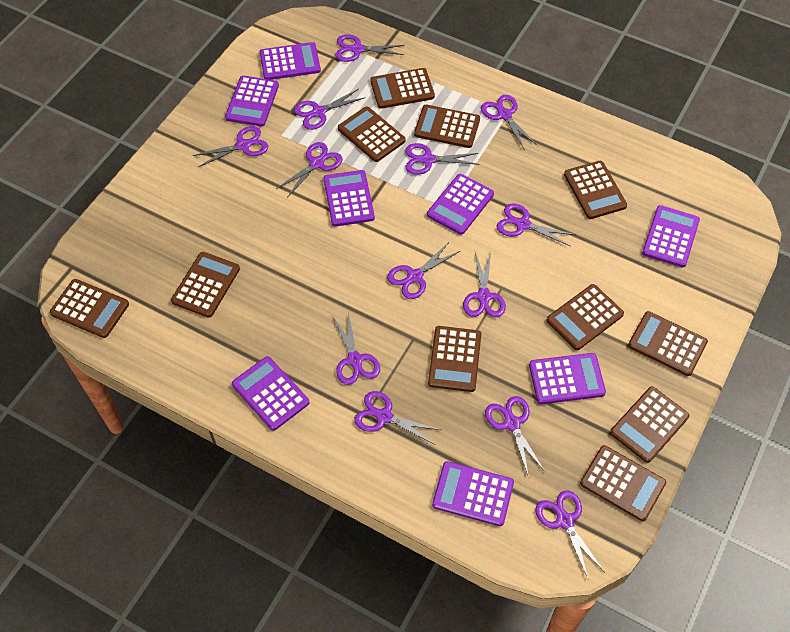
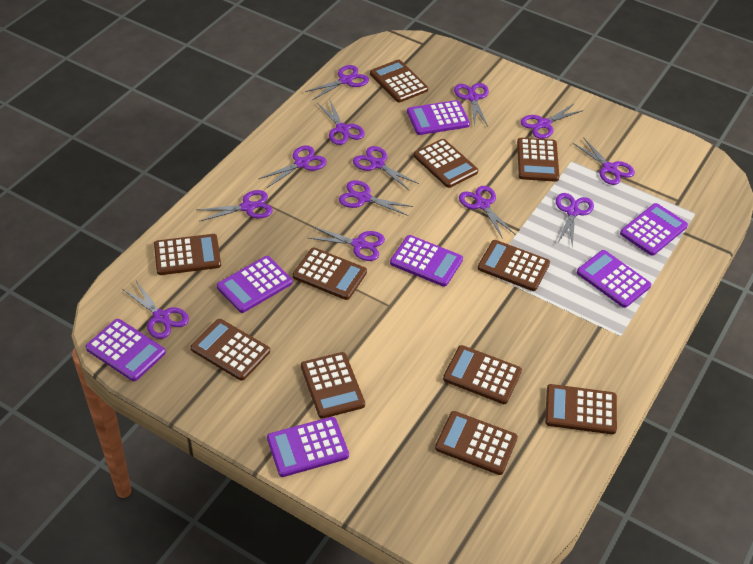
purple calculator: [225,76,279,127] [232,356,309,431] [259,42,321,80] [323,170,375,227] [427,174,494,235] [432,461,514,526] [529,353,606,404] [642,205,700,267] = 8 -> [85,319,166,381] [217,256,293,313] [267,417,349,477] [390,235,463,287] [407,100,470,135] [577,250,651,308] [620,203,688,256] = 7

